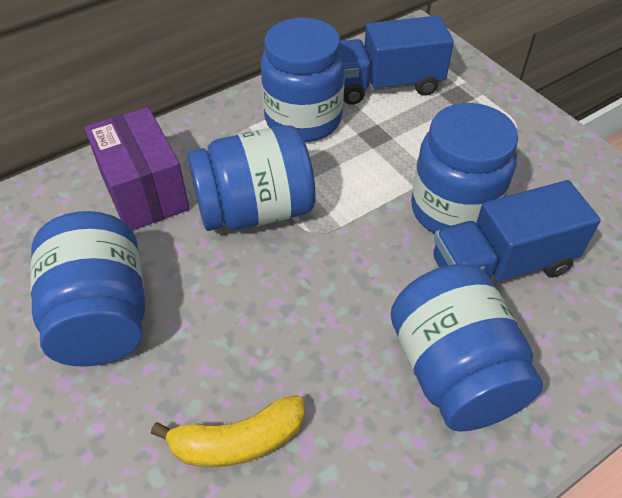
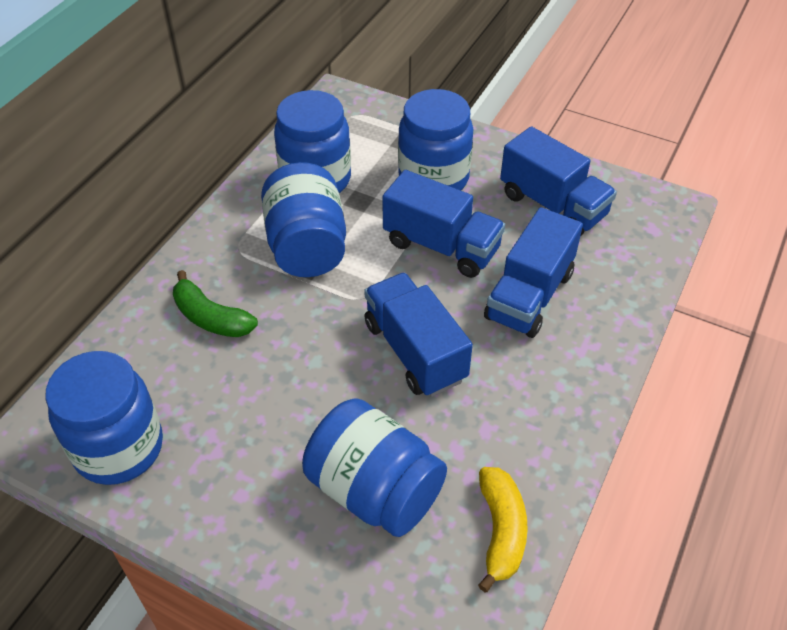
blue truck: [340,15,454,105] [433,180,601,281] = 2 -> [364,273,473,397] [382,170,505,278] [484,207,583,338] [500,126,617,236] = 4
green banana: none = 0 -> [173,270,258,337] = 1
purple box: [85,107,190,231] = 1 -> none = 0

